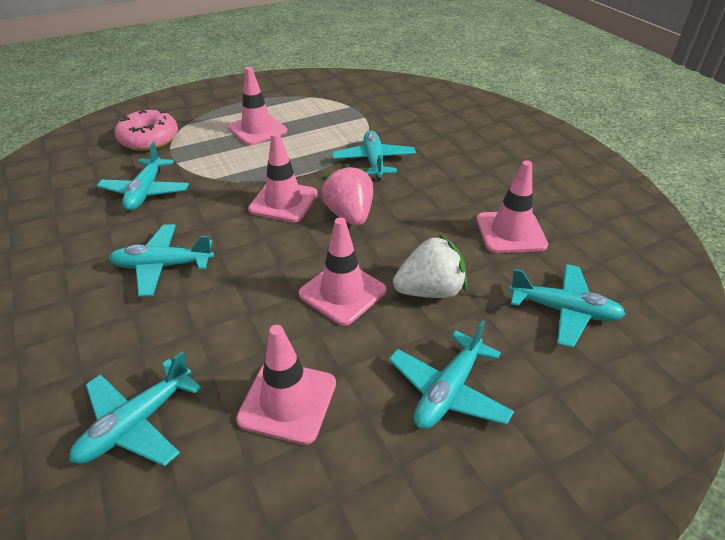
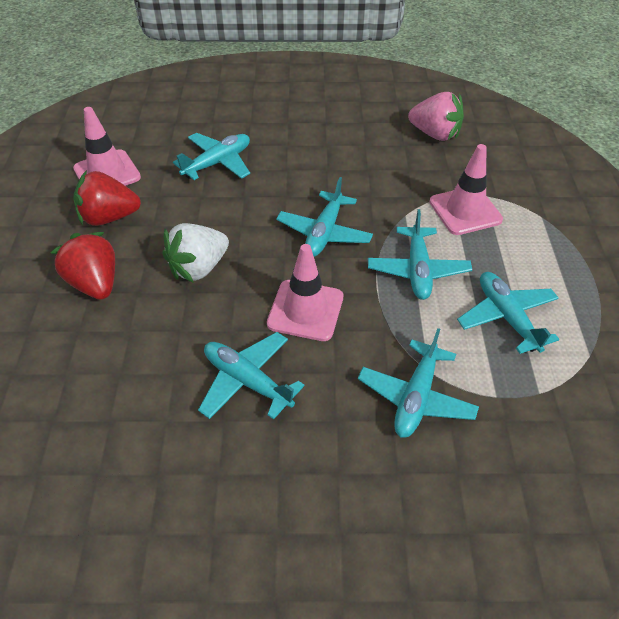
pink donut: [115,109,178,151] = 1 -> none = 0
pink traffic cone: [228,67,287,145] [236,325,336,445] [248,132,318,222] [299,217,386,326] [476,160,548,253] = 5 -> [73,107,141,186] [267,244,343,341] [430,144,503,235] = 3
red strawberry: none = 0 -> [50,232,115,300] [74,170,141,226] = 2

